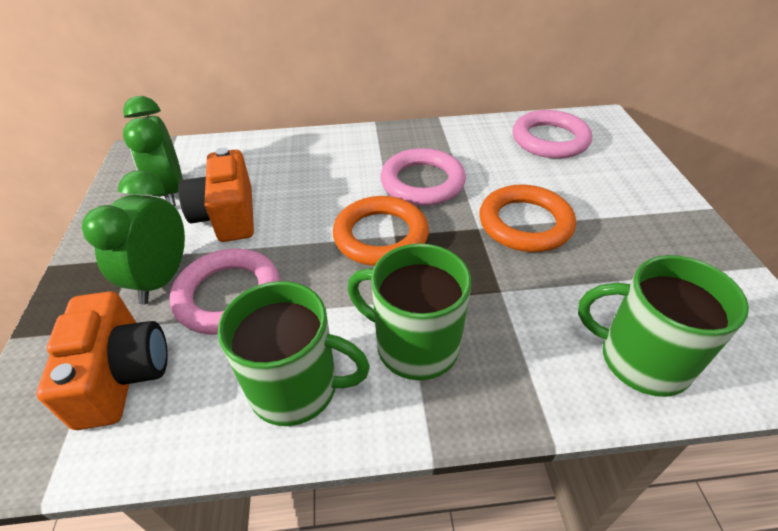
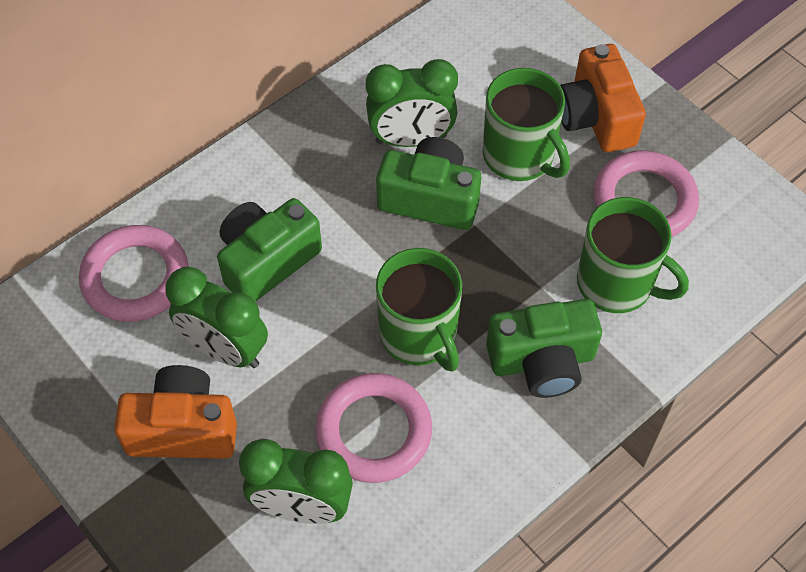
green camera: none = 0 -> [217,198,322,302] [376,137,481,230] [486,299,602,398] = 3
green clock: [82,170,185,304] [123,96,183,207] = 2 -> [165,267,268,368] [239,439,353,524] [366,59,458,147] = 3
orange ring: [333,196,429,266] [479,184,576,252] = 2 -> none = 0

